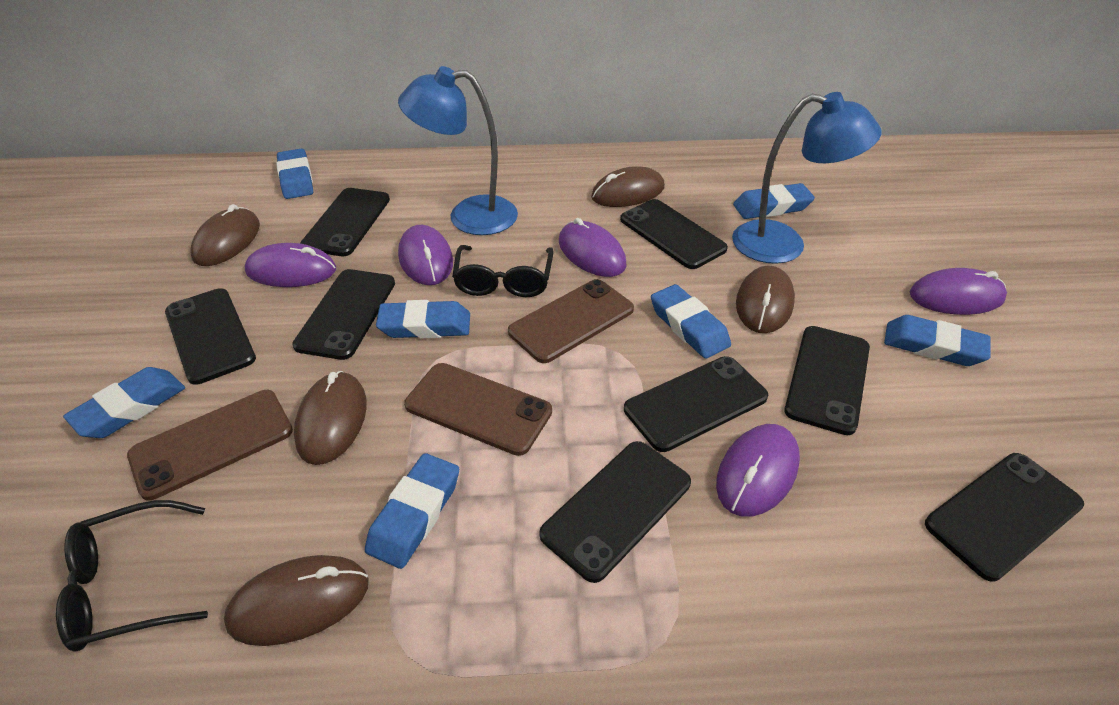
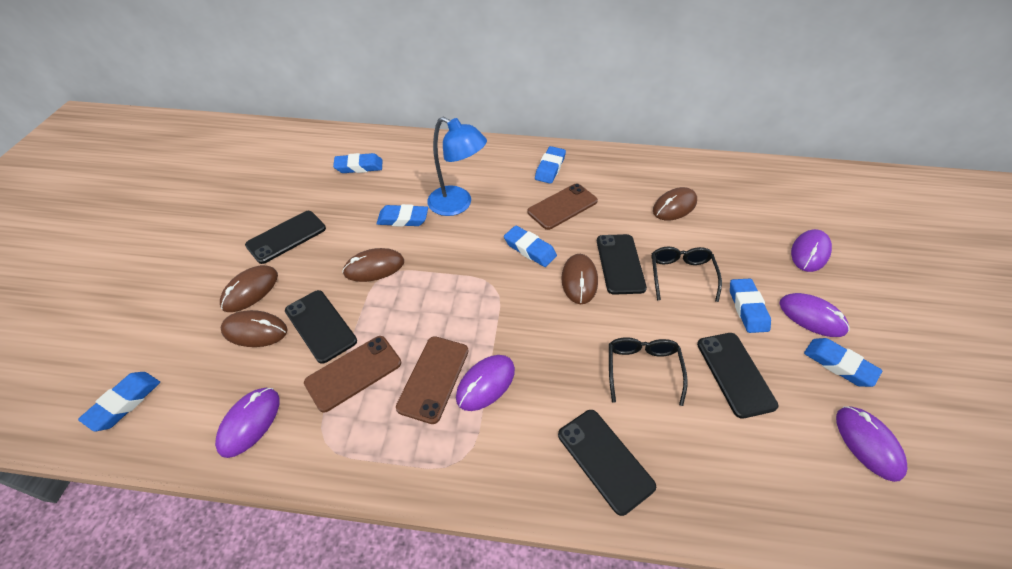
black phone: [165,288,256,385] [292,269,395,360] [300,188,390,256] [539,441,691,583] [620,199,728,269] [624,356,768,452] [784,326,870,435] [925,453,1084,581] = 8 -> [245,211,326,264] [285,290,357,364] [558,410,656,516] [597,234,647,295] [697,333,778,419] = 5
blue lamp: [398,66,518,235] [732,92,882,264] = 2 -> [427,117,487,216] = 1

